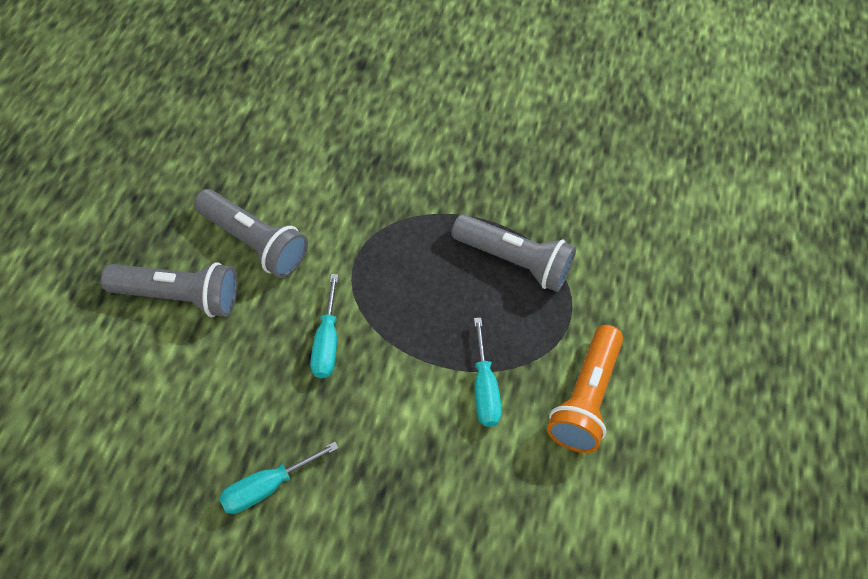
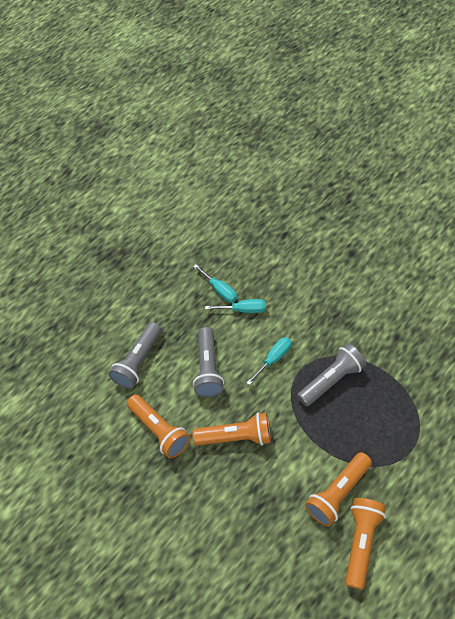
orange flashlight: [547,325,623,453] = 1 -> [127,394,190,458] [192,412,271,446] [305,452,372,527] [345,498,386,590] = 4

